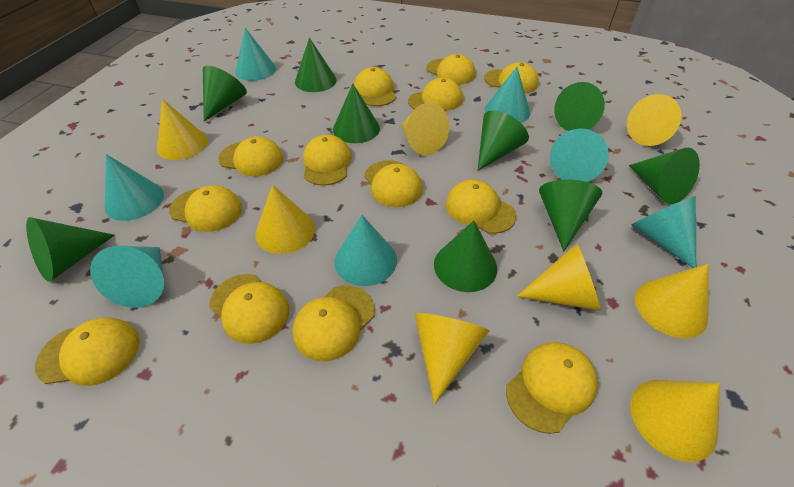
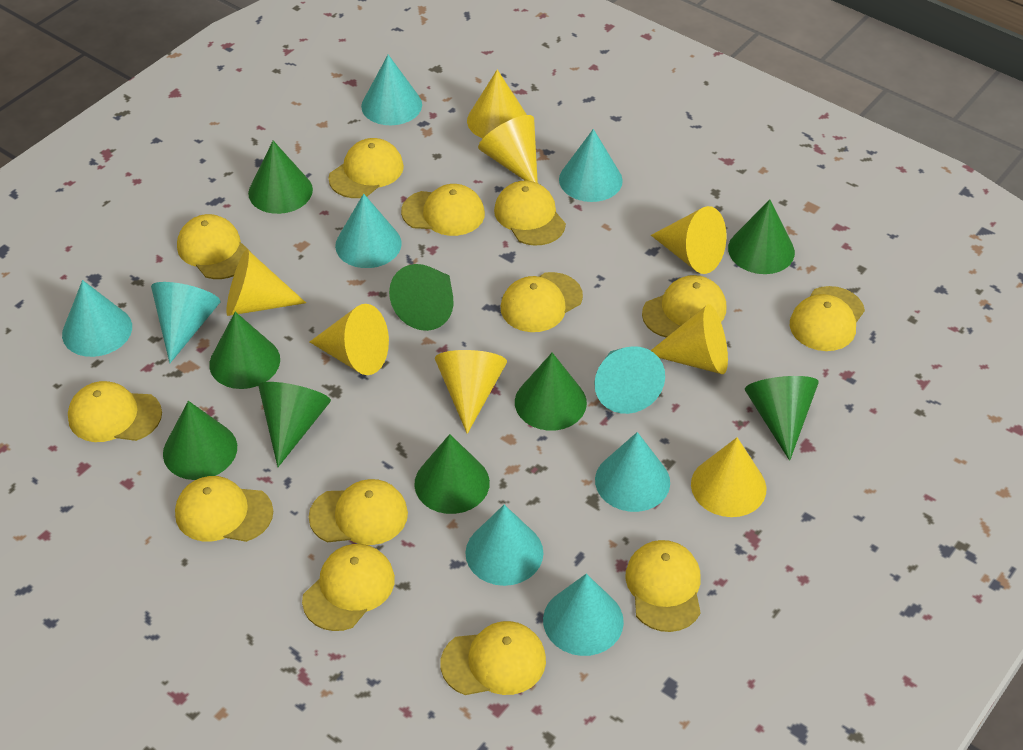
turquoise cone: [90,246,164,308] [105,154,164,221] [235,28,276,81] [334,215,397,286] [485,67,530,123] [550,129,609,182] [631,196,696,268] = 7 -> [62,280,132,357] [151,282,221,363] [335,193,402,268] [361,55,422,125] [465,505,543,586] [543,574,624,656] [559,129,623,202] [594,346,665,414] [595,432,670,512] = 9

